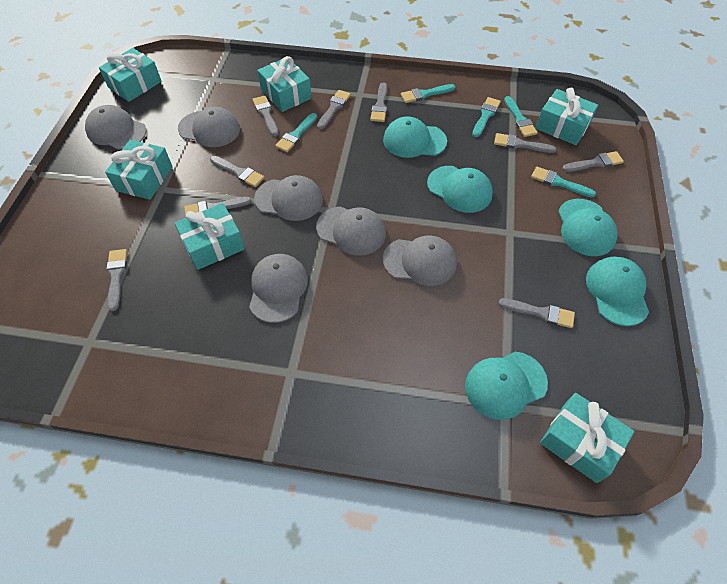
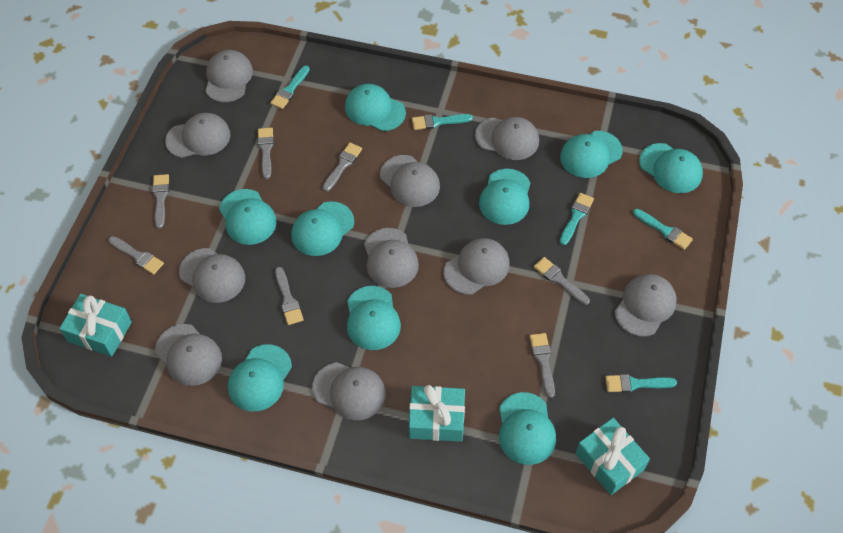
grey brush: [106,249,127,311] [184,197,252,215] [210,156,264,187] [253,96,278,136] [317,90,351,129] [370,82,387,122] [494,133,556,153] [498,298,575,328] [562,151,624,172] = 9 -> [108,236,164,275] [152,174,169,229] [258,128,274,179] [275,267,304,325] [323,143,362,192] [530,333,555,398] [534,257,590,305] = 7
grey cap: [85,105,146,150] [178,107,240,147] [249,254,308,323] [254,175,323,221] [316,207,386,255] [383,236,457,286] = 6 -> [155,324,222,386] [165,113,230,158] [179,248,245,303] [205,50,253,102] [312,362,386,420] [364,228,419,288] [380,155,440,207] [444,238,510,295] [475,117,539,160] [614,274,677,337] = 10
turquoise cap: [383,116,447,158] [427,166,493,213] [465,352,548,420] [558,199,618,256] [586,256,649,326] = 5 -> [219,189,277,245] [228,344,292,412] [291,201,354,256] [345,84,406,131] [347,286,401,350] [479,169,530,225] [499,392,556,465] [560,131,622,178] [639,143,703,193] = 9
turquoise gift: [99,48,162,102] [105,140,173,200] [175,203,245,270] [257,56,312,112] [536,88,598,145] [540,393,634,483] = 6 -> [59,294,132,357] [409,385,465,442] [575,418,650,495] = 3

